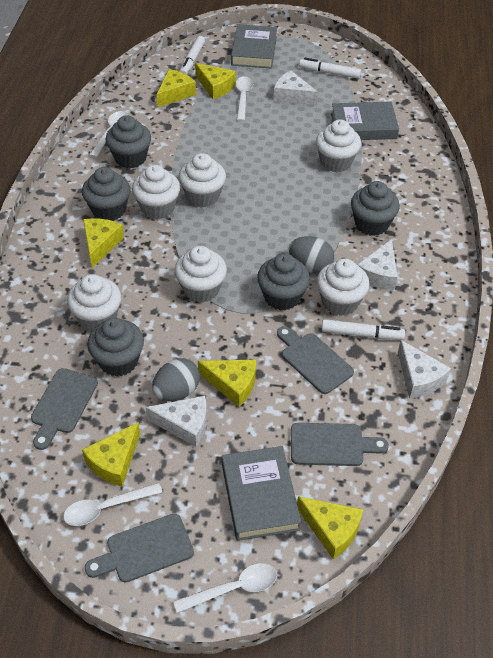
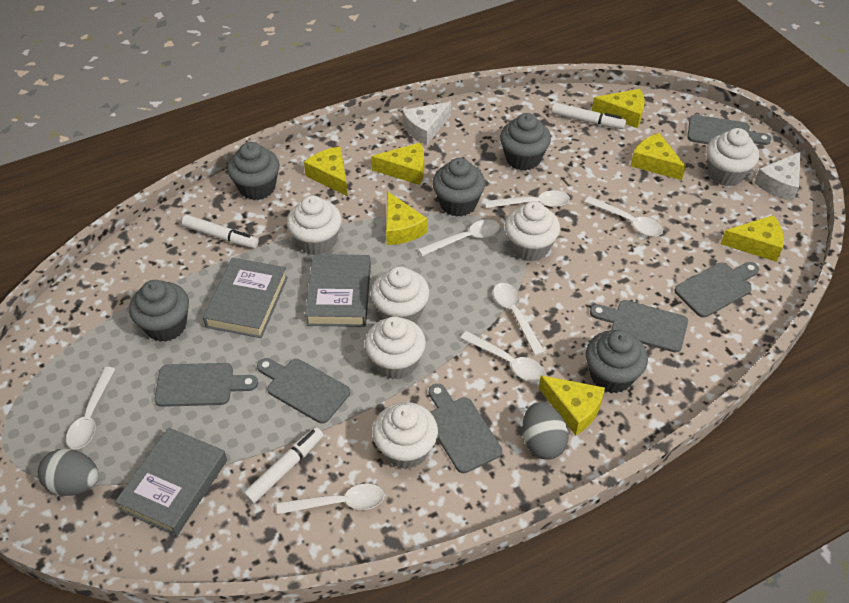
grey cutting board: [31,368,98,450] [85,513,194,583] [277,326,354,394] [291,423,389,466] = 4 -> [155,363,258,407] [257,358,350,423] [429,384,502,473] [590,300,688,352] [674,262,759,318] [687,115,771,145] = 6
white cheese: [145,396,207,447] [274,71,318,105] [357,239,397,290] [398,340,451,398] = 4 -> [402,102,451,145] [754,152,801,201] = 2
white spoon: [63,483,163,526] [90,111,128,158] [173,563,277,613] [235,76,253,121] = 4 -> [66,367,115,449] [277,484,384,514] [418,219,500,256] [460,331,545,382] [485,190,570,208] [493,283,545,356] [585,196,663,237] = 7
yellow cheese: [82,422,140,487] [83,218,124,268] [156,69,196,108] [195,63,236,99] [198,360,256,407] [297,496,363,559] = 6 -> [304,146,348,196] [371,143,424,185] [386,192,427,245] [539,375,605,435] [592,89,644,128] [631,133,686,180] [721,215,784,262] = 7

